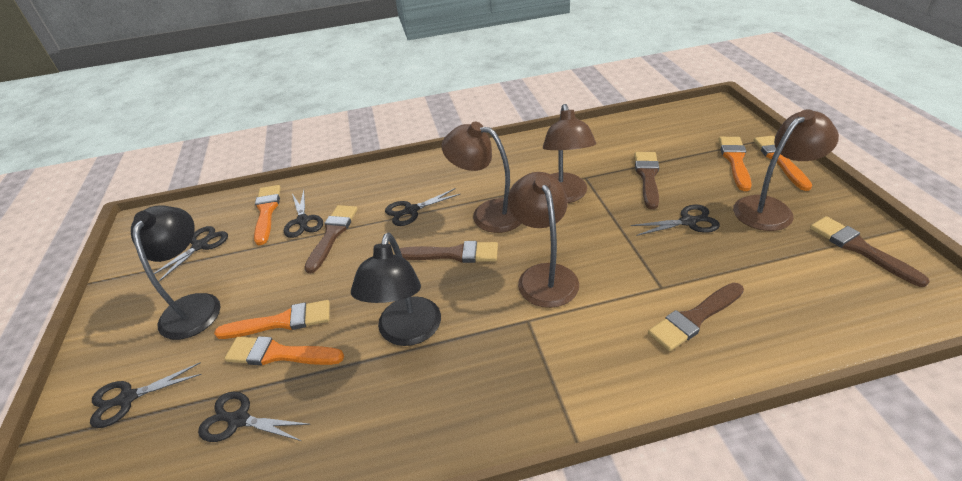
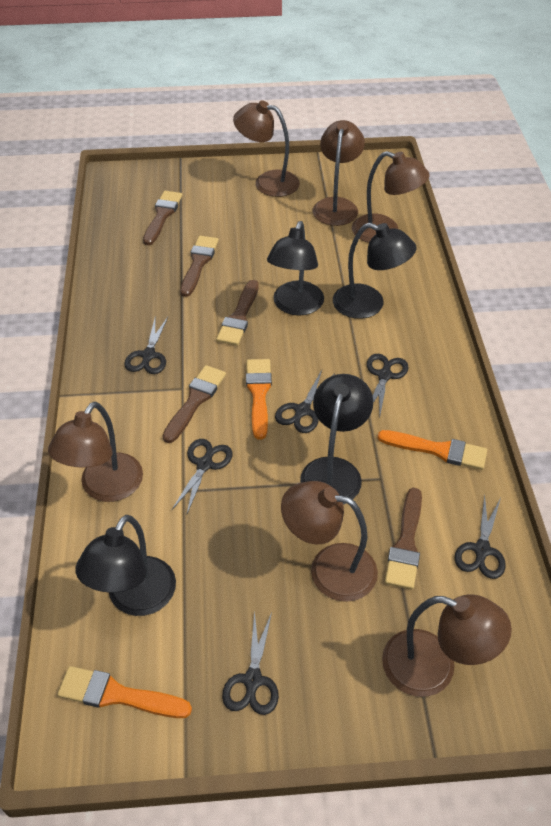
black lamp: [131,206,220,340] [351,232,441,346] = 2 -> [75,515,176,616] [267,221,324,316] [300,374,373,504] [333,223,416,319] = 4
brown lamp: [442,122,521,233] [508,172,579,308] [543,104,596,203] [733,109,839,231] = 4 -> [48,402,143,502] [233,100,300,197] [281,481,378,602] [313,120,365,226] [352,151,430,243] [382,594,512,697] = 6
orange brush: [214,300,330,339] [224,336,344,365] [254,185,281,245] [718,137,752,191] [754,136,813,191] = 5 -> [57,666,192,718] [246,359,272,440] [378,430,487,470] = 3

